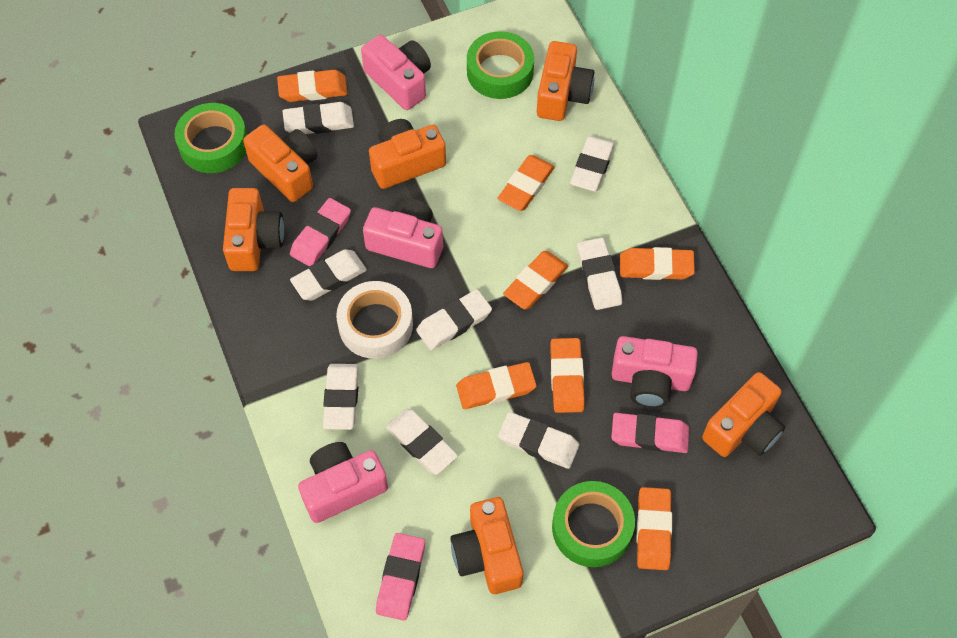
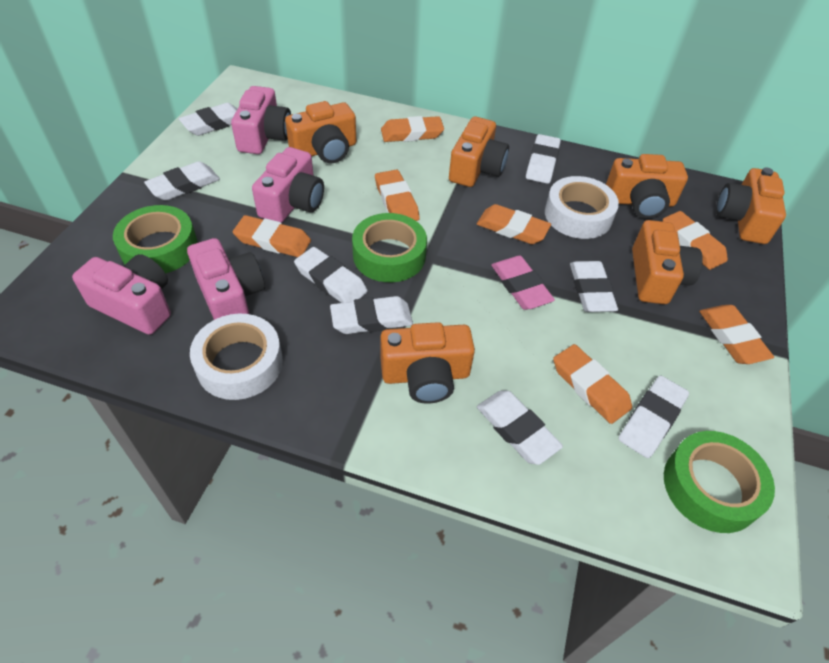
pink eraser: [290,198,351,266] [376,533,425,621] [611,413,689,453] = 3 -> [491,256,555,310] = 1
white tape: [336,281,413,359] = 1 -> [190,314,283,400] [545,176,619,239] = 2

